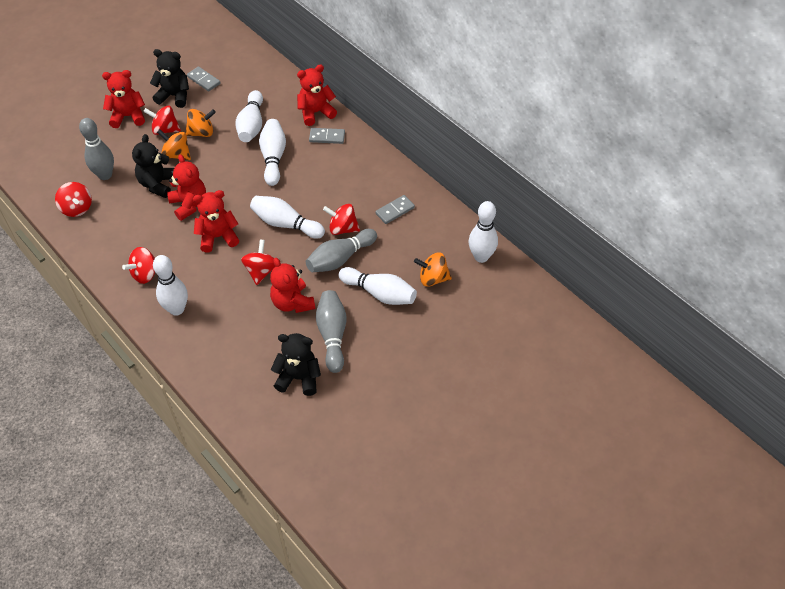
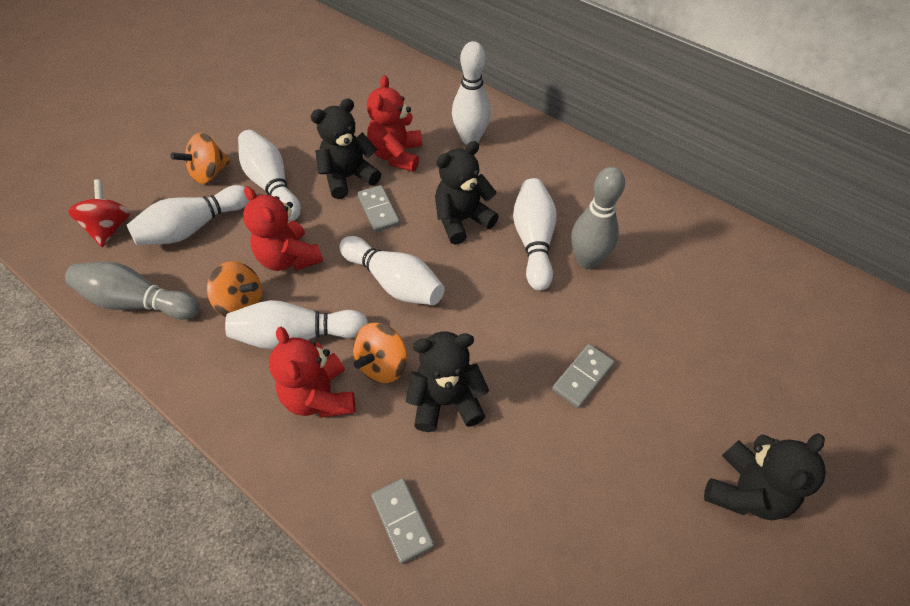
black teddy bear: [132,134,174,198] [150,49,189,108] [271,333,321,396] = 3 -> [310,98,381,199] [406,331,489,432] [435,141,499,245] [704,433,826,520] = 4
grey bowling pin: [79,118,114,180] [306,229,377,272] [316,290,346,373] = 3 -> [65,262,200,320] [571,167,625,269] = 2
red spinning top: [55,182,92,217] [122,247,155,284] [143,106,181,135] [241,239,276,285] [323,204,360,235] = 5 -> [68,179,130,247] = 1
red teddy bear: [102,70,145,128] [167,154,206,221] [193,190,239,252] [270,258,315,313] [297,65,337,126] = 5 -> [243,186,323,271] [269,327,355,418] [367,75,422,172] = 3

